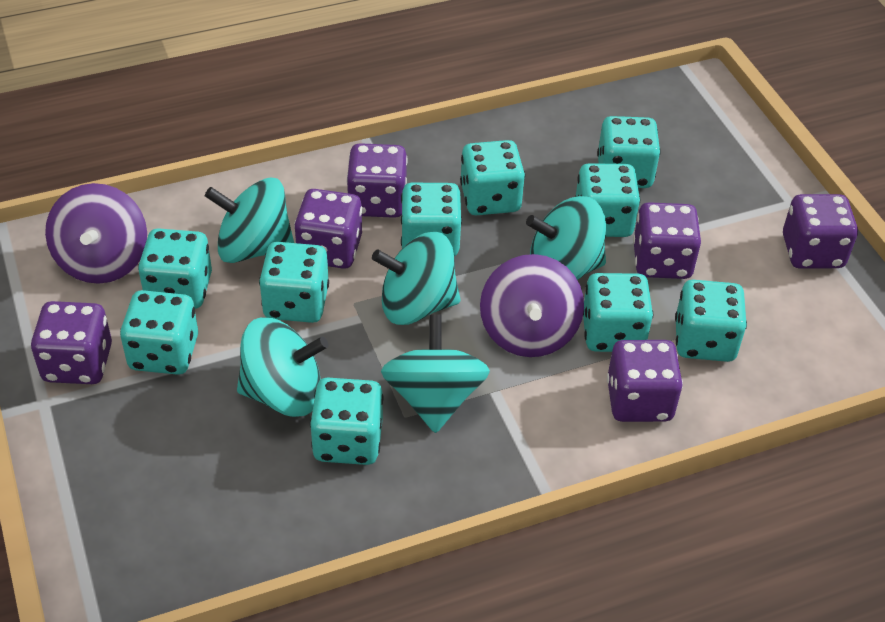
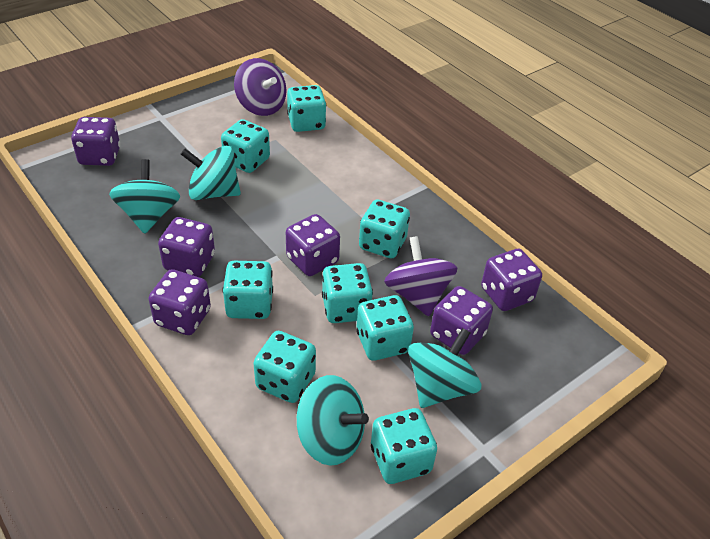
turquoise dice: [120,290,198,375] [138,228,212,309] [259,242,329,323] [310,378,383,465] [401,183,462,256] [460,140,525,215] [575,163,640,237] [583,273,653,352] [597,116,661,188] [675,280,747,362] = 10 -> [221,119,270,173] [222,261,273,319] [253,331,316,403] [287,85,326,132] [322,263,373,323] [356,295,414,361] [359,199,410,258] [371,408,437,484] = 8
turquoise spinning top: [205,178,294,263] [237,318,329,417] [372,232,461,325] [381,314,490,433] [526,196,606,280] = 5 -> [109,159,180,234] [181,146,241,200] [297,375,369,466] [408,328,481,408] = 4

